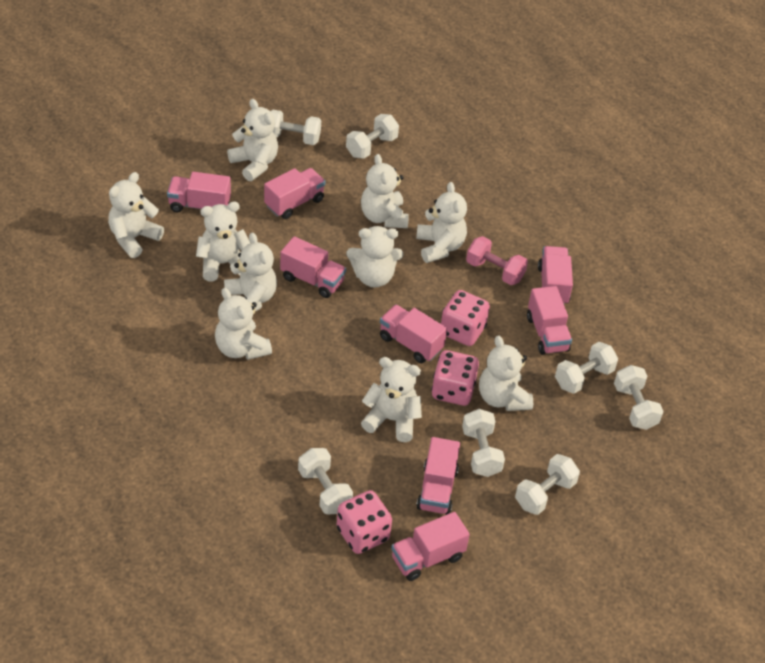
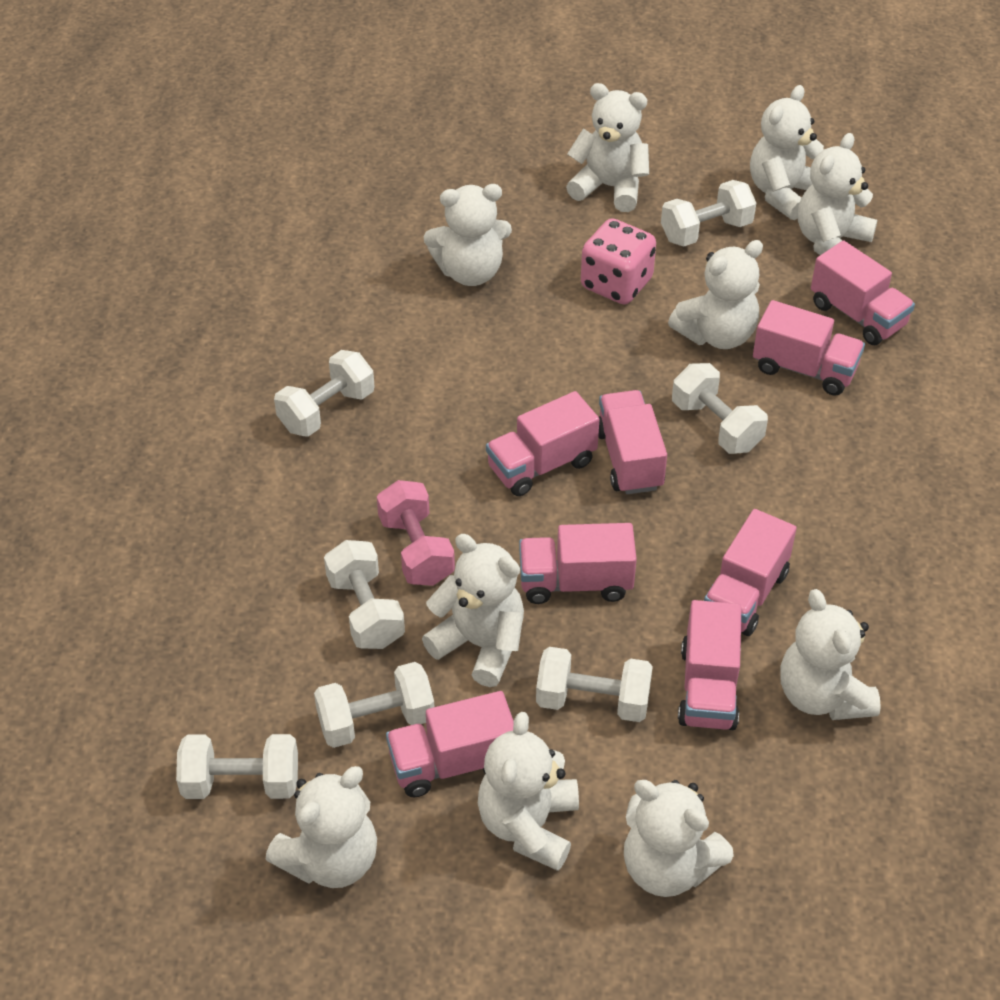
pink dice: [337,490,392,554] [431,350,479,406] [441,290,490,346] = 3 -> [581,218,656,304] = 1

